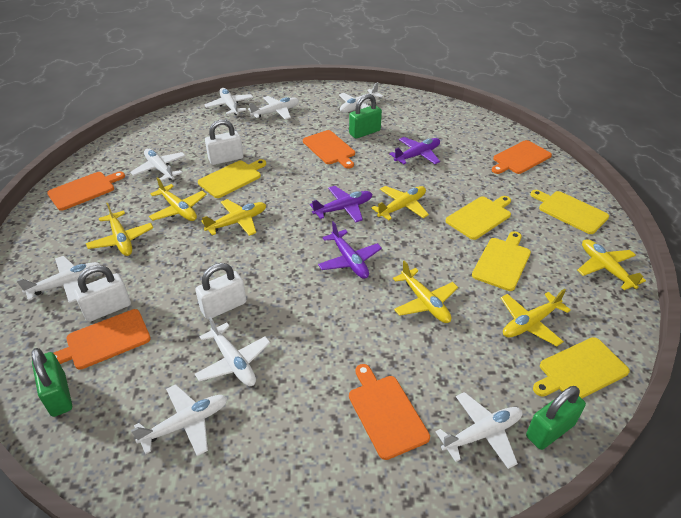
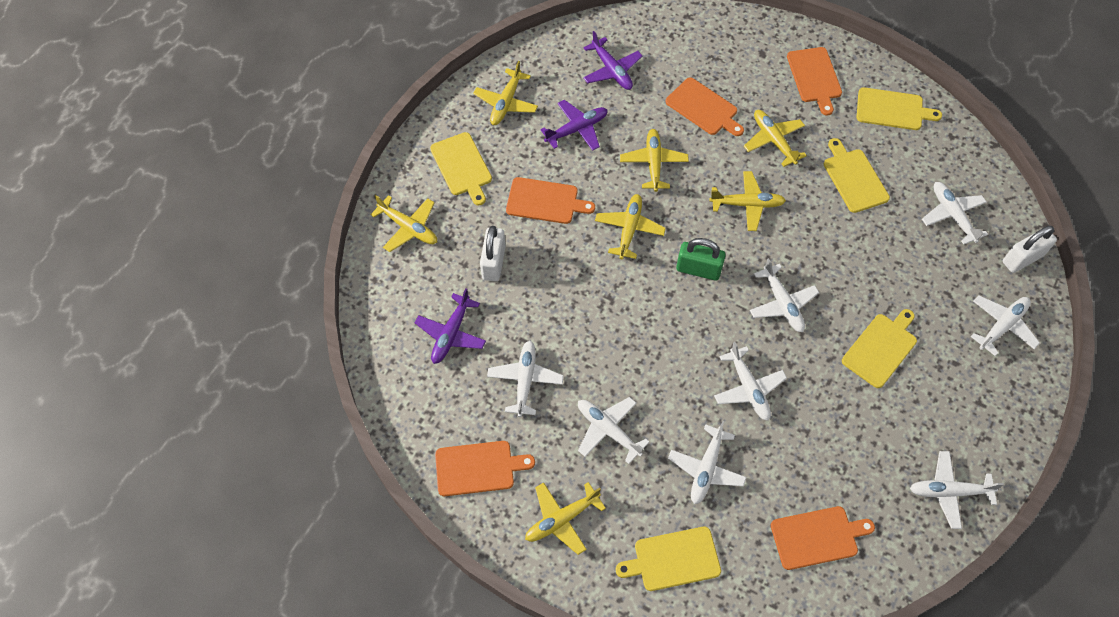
green padlock: [31,348,72,417] [349,94,382,139] [526,386,586,450] = 3 -> [676,238,726,281] = 1
white padlock: [74,265,131,322] [196,263,246,320] [205,119,243,165] = 3 -> [480,226,506,281] [1003,226,1057,273] = 2

